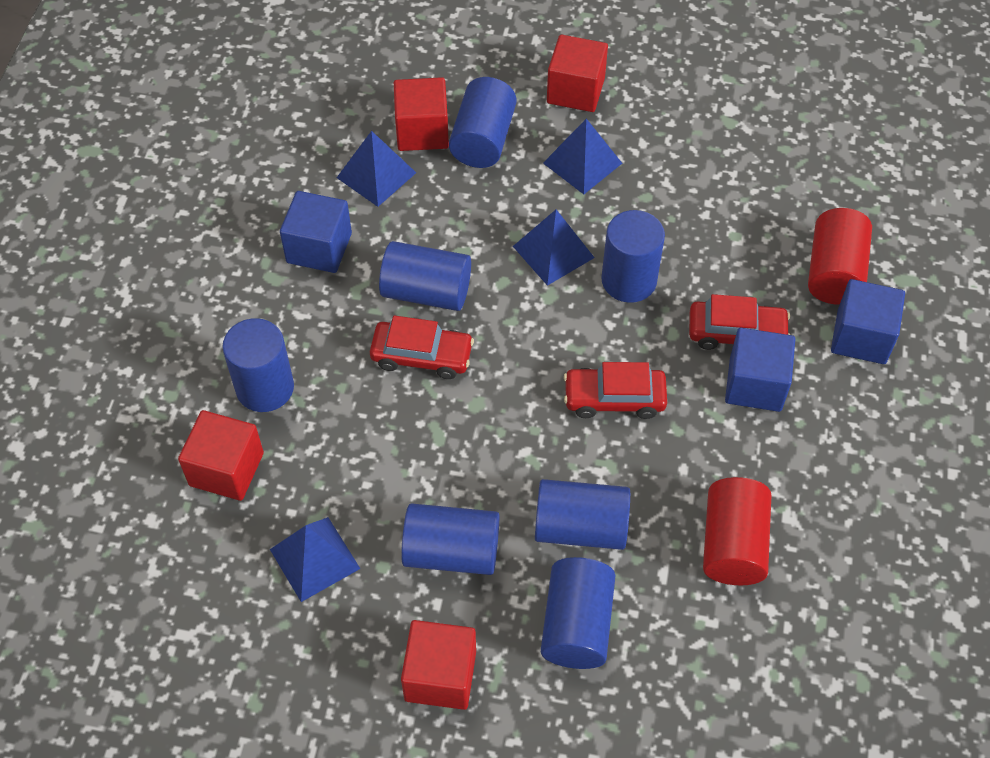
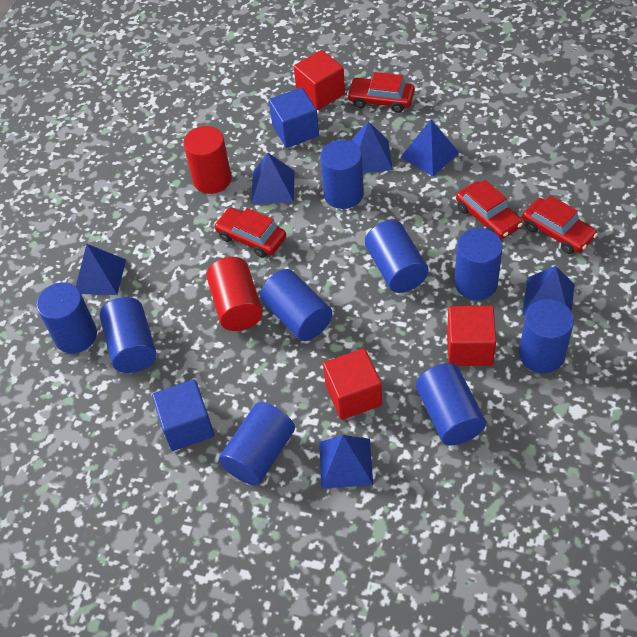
blue cube: [280,191,352,273] [725,328,795,412] [831,279,905,364] = 3 -> [152,379,214,451] [269,87,319,148] = 2
blue cylinder: [222,318,294,412] [379,241,471,311] [401,503,499,575] [449,77,517,168] [535,479,630,550] [541,557,616,669] [601,210,665,303] = 7 -> [36,283,97,354] [99,297,157,373] [219,402,295,486] [260,269,332,341] [320,140,364,209] [365,220,428,293] [416,363,486,445] [454,228,503,300] [519,299,574,373] = 9
blue pyramid: [270,517,360,602] [337,131,416,207] [513,210,595,286] [543,119,622,194] = 4 -> [76,244,126,295] [251,152,294,204] [319,435,373,489] [351,121,393,173] [401,120,459,177] [522,266,575,315] = 6
red car: [370,315,474,379] [564,362,667,419] [689,294,790,350] = 3 -> [214,207,286,258] [347,72,415,113] [456,180,523,239] [522,195,598,254] = 4
red cube: [178,410,264,501] [394,77,449,151] [401,620,476,710] [547,35,608,112] = 4 -> [294,50,345,110] [323,348,382,420] [447,306,496,366] = 3

